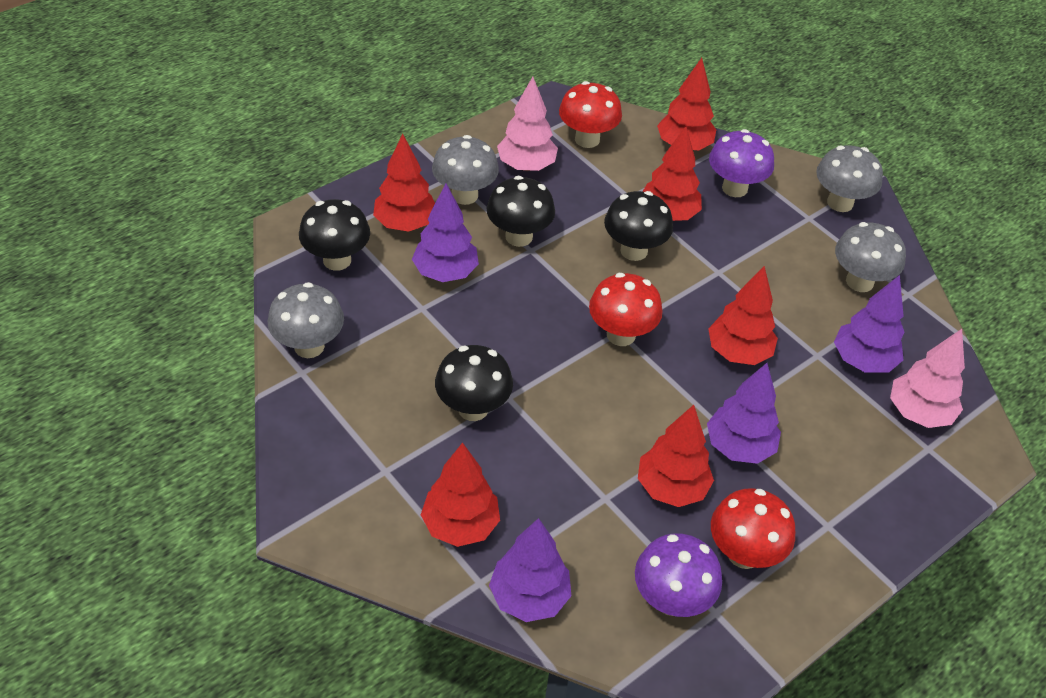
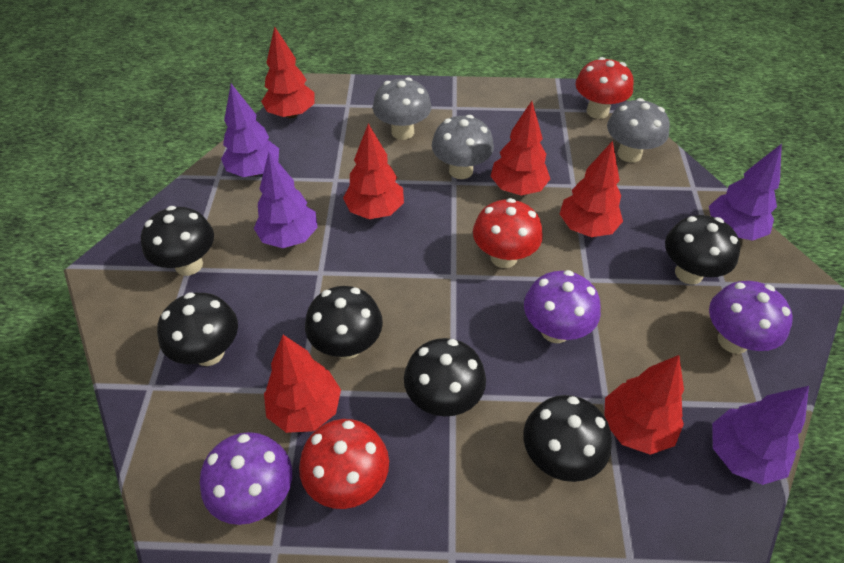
black mushroom: [299,199,370,271] [435,345,513,421] [487,176,555,247] [604,191,673,261] = 4 -> [141,206,214,276] [157,292,238,366] [305,286,383,359] [404,338,486,416] [523,395,612,482] [665,215,740,285] = 6
grey mushroom: [268,282,344,358] [432,135,499,205] [816,145,883,212] [835,222,906,292] = 4 -> [373,77,432,140] [432,115,494,179] [607,98,670,163] = 3
pink tree: [497,77,558,171] [890,329,965,428] = 2 -> none = 0
purple mushroom: [635,533,722,617] [709,129,774,197] = 2 -> [200,432,292,525] [524,270,601,343] [709,281,793,354] = 3

